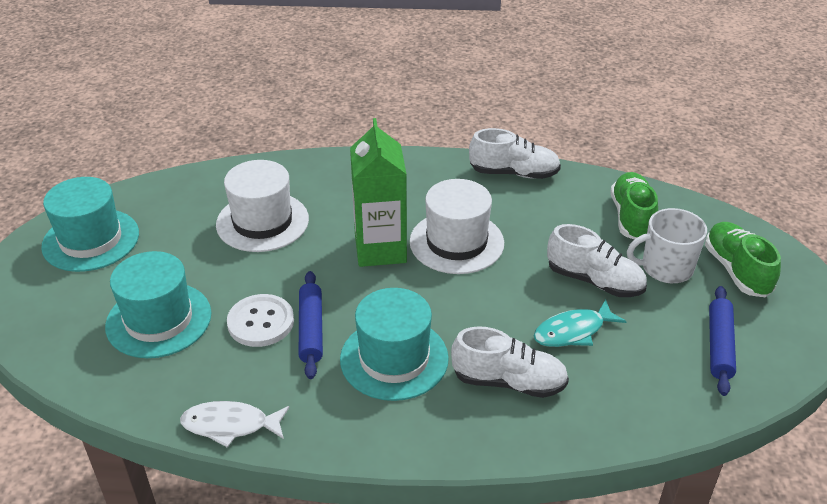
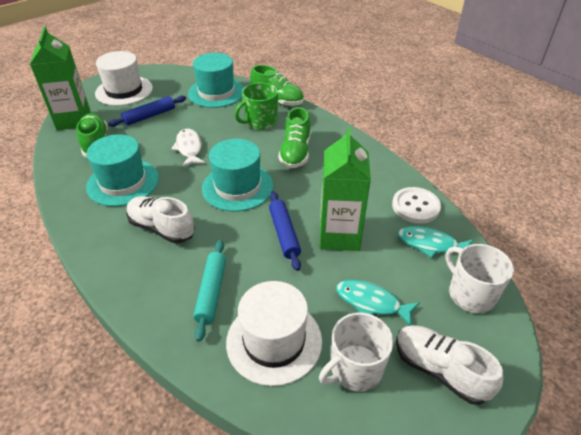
green carton: [350,118,407,267] = 1 -> [30,27,90,130] [319,127,371,251] = 2
green mug: none = 0 -> [234,82,278,130] = 1
green shoe: [610,172,658,240] [705,222,781,298] = 2 -> [76,113,108,158] [250,65,304,106] [278,107,311,168] = 3
turquoise fish: [534,299,627,347] = 1 -> [336,280,420,326] [398,226,473,258] = 2
turquoise rolling pin: none = 0 -> [193,240,226,342] = 1
white mug: [627,208,707,283] = 1 -> [319,312,393,392] [445,244,514,313] = 2
white shoe: [451,326,569,398] [469,128,561,179] [547,224,647,297] = 3 -> [126,196,195,243] [396,325,504,405] = 2

